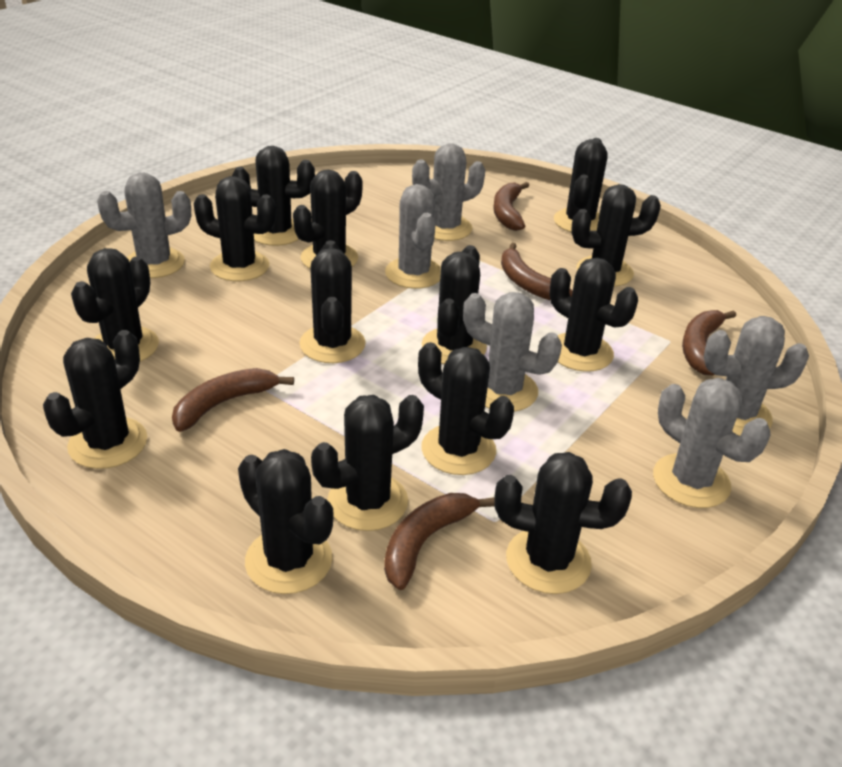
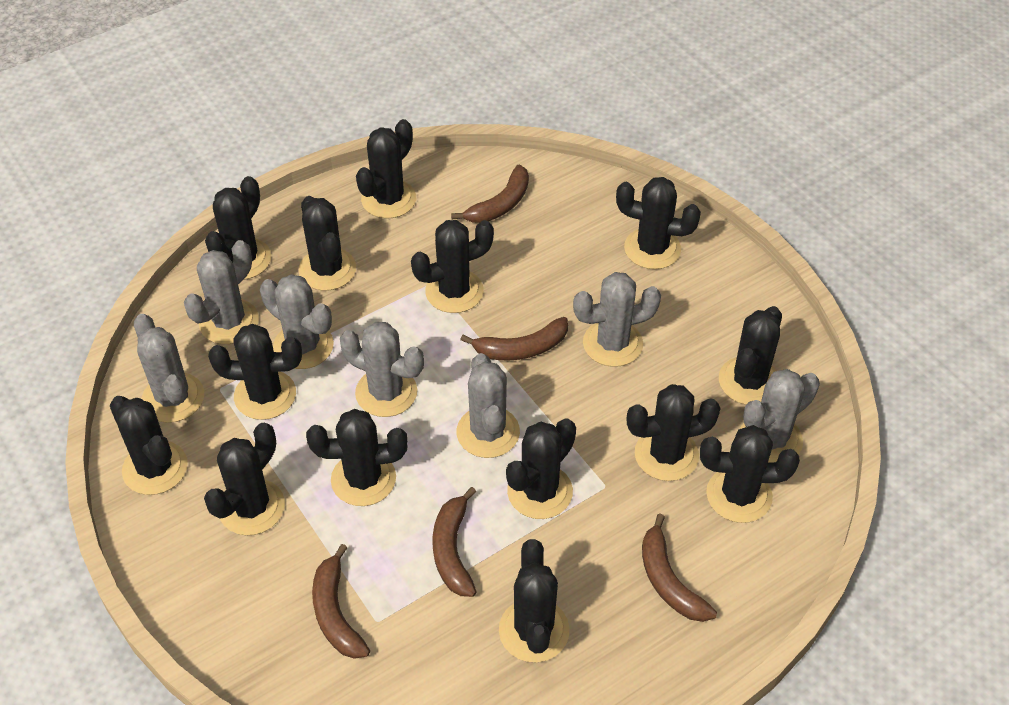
grey cactus: [97,173,191,278] [385,184,441,289] [412,143,485,241] [463,292,562,412] [653,378,770,508] [704,316,809,436] = 6 -> [134,314,204,423] [184,240,259,344] [260,274,334,369] [340,322,424,417] [456,353,520,458] [573,272,661,367] [740,369,820,463] = 7

